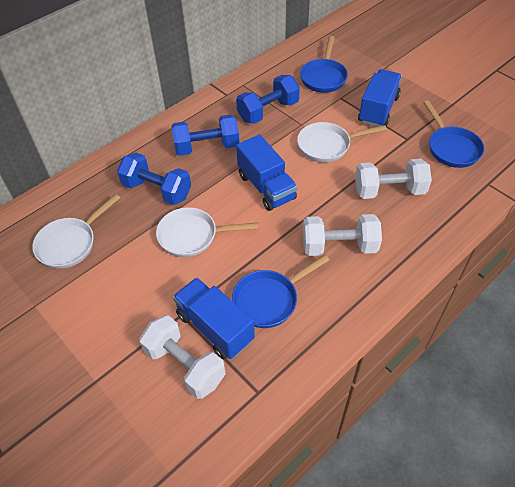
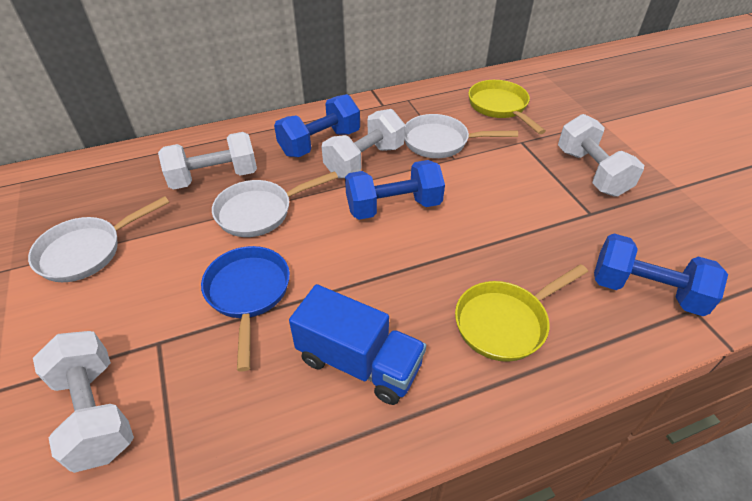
blue pan: [232,255,329,328] [300,36,348,93] [423,100,484,168] = 3 -> [201,246,290,372] = 1
blue truck: [173,277,255,359] [236,135,297,211] [358,69,402,127] = 3 -> [289,284,426,405] = 1
white dumbbell: [139,315,226,399] [303,214,382,256] [355,159,432,199] = 3 -> [33,331,134,473] [158,132,257,190] [322,109,405,178] [558,114,644,197] = 4
yellow pan: none = 0 -> [455,264,588,362] [468,80,546,134] = 2

